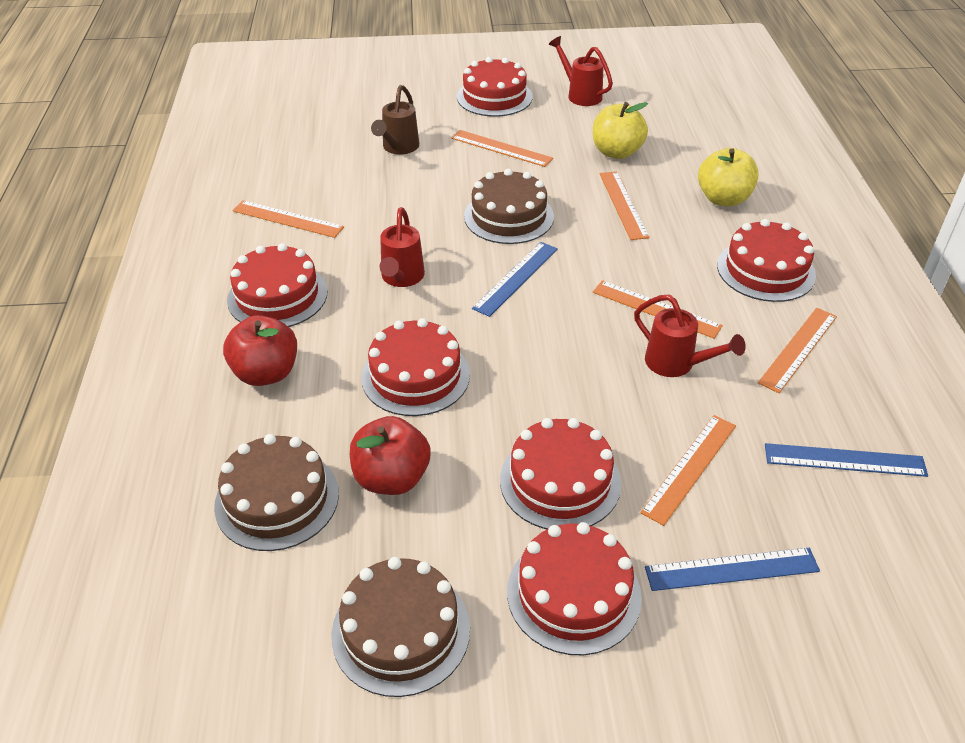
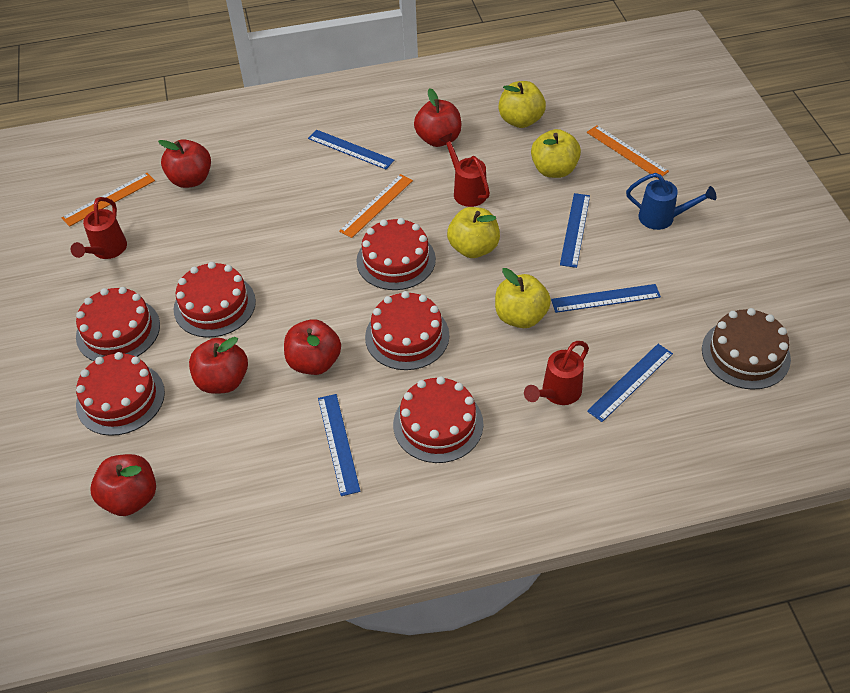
blue ruler: [472,242,558,317] [645,548,820,591] [765,443,928,477] = 3 -> [308,130,394,169] [318,394,361,496] [551,284,661,313] [560,193,590,268] [587,344,673,422] = 5
blue watering can: none = 0 -> [626,173,716,230] = 1
brown cake: [214,434,339,551] [331,557,470,697] [464,169,554,244] = 3 -> [702,308,791,390] = 1
brown watering can: [371,85,419,154] = 1 -> none = 0
orange ruler: [232,200,344,238] [451,130,553,167] [593,280,723,339] [600,171,650,240] [640,415,736,526] [758,308,837,393] = 6 -> [62,173,155,227] [339,174,413,238] [587,125,669,179] = 3
red apple: [223,315,297,386] [350,416,431,495] = 2 -> [91,454,156,516] [158,139,211,188] [189,337,248,394] [284,319,341,375] [414,88,461,147] = 5
yellow apple: [593,102,648,159] [698,148,759,206] = 2 -> [447,207,500,258] [495,268,551,328] [498,81,546,128] [531,129,581,178] = 4

